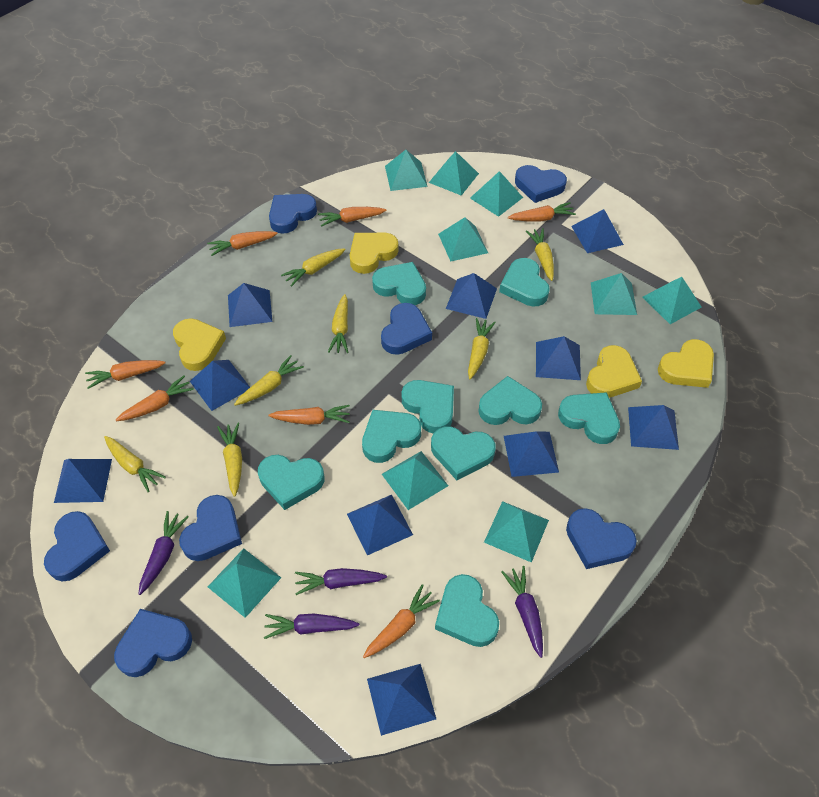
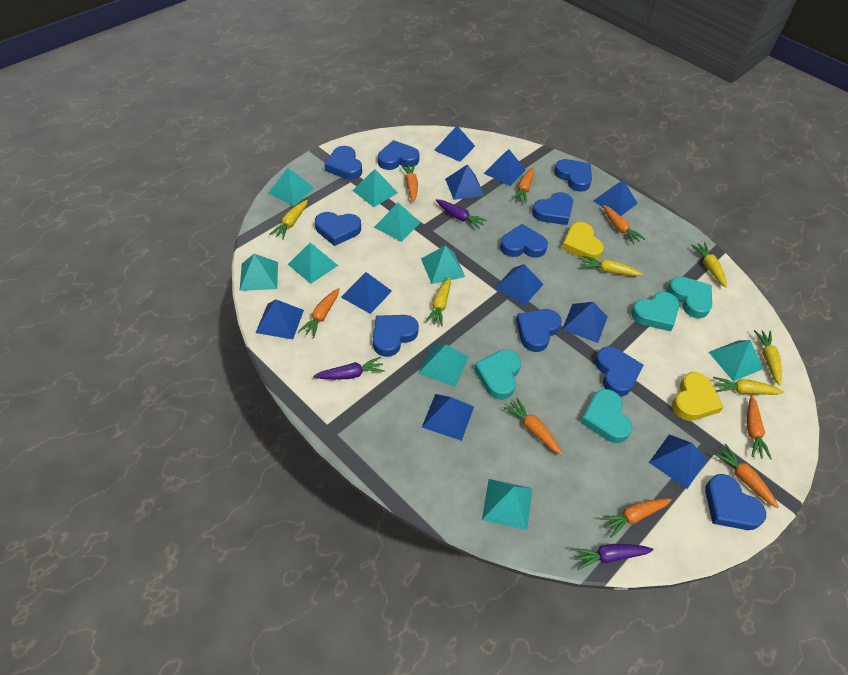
blue heart: [44,511,110,581] [114,609,192,677] [179,495,242,561] [269,194,317,234] [381,303,432,355] [515,165,567,203] [566,508,637,569] = 7 -> [315,212,361,246] [324,146,362,180] [373,315,419,357] [378,140,419,170] [500,224,548,258] [516,309,562,352] [532,192,573,225] [554,159,592,192] [595,346,643,397] [705,474,766,530] = 10
orange carrot: [85,360,165,389] [116,376,194,421] [207,231,278,256] [268,405,350,425] [318,207,386,227] [363,584,440,658] [508,202,576,221] = 7 -> [298,288,340,338] [401,164,418,202] [504,397,562,455] [512,167,534,203] [599,498,671,538] [603,205,645,244] [713,444,779,508] [747,395,772,460] = 8
purple carrot: [139,511,188,595] [264,613,359,639] [295,568,387,595] [502,566,543,658] = 4 -> [313,357,385,380] [436,199,487,229] [571,544,654,570] = 3
turquoise heart: [258,455,324,510] [362,410,421,463] [372,262,426,305] [402,380,454,433] [431,426,496,480] [435,574,499,647] [478,376,542,425] [499,258,550,307] [558,392,620,444] = 9 -> [474,350,521,400] [580,389,632,443] [631,292,679,331] [667,276,712,318] = 4
yellow carrot: [104,436,166,492] [217,423,242,497] [234,355,304,406] [281,248,345,287] [328,294,349,353] [468,318,496,379] [526,228,554,281] = 7 -> [269,200,308,240] [425,277,451,326] [581,255,643,276] [691,242,727,288] [713,377,784,395] [754,330,782,386] = 6
yellow heart: [173,318,226,371] [350,233,399,274] [586,345,642,398] [658,339,714,388] = 4 -> [562,222,604,261] [672,372,724,421] = 2

